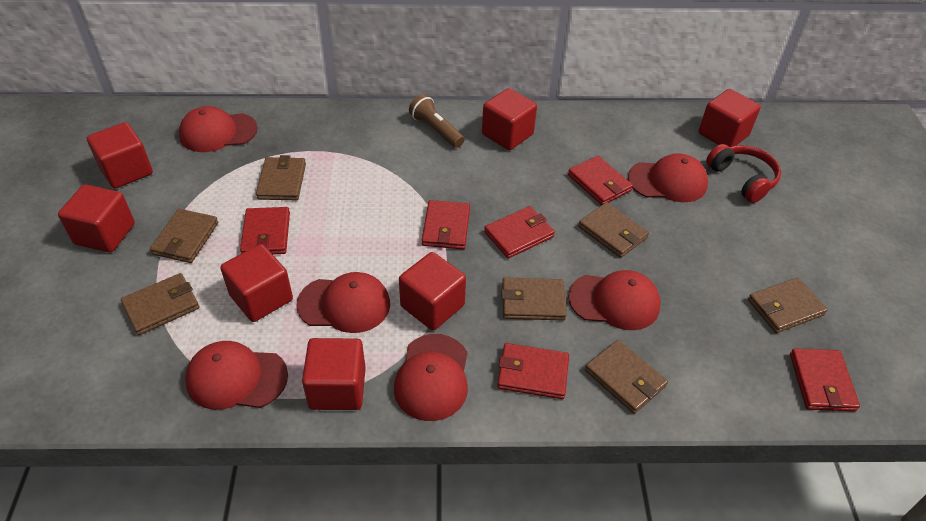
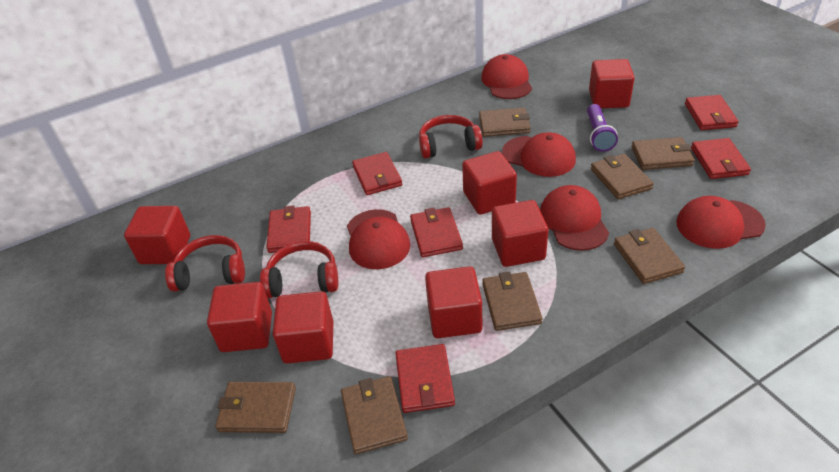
brown flashlight: [409,94,464,148] = 1 -> none = 0
purple flashlight: none = 0 -> [587,104,618,152] = 1
red cap: [179,106,258,152] [185,341,288,410] [296,272,390,333] [394,334,468,421] [568,270,661,330] [628,153,708,202] = 6 -> [347,209,410,269] [481,54,532,99] [502,132,576,177] [540,185,609,251] [676,196,766,249] = 5
red headphones: [706,144,781,203] = 1 -> [165,235,245,292] [260,241,338,298] [419,115,483,159] = 3

